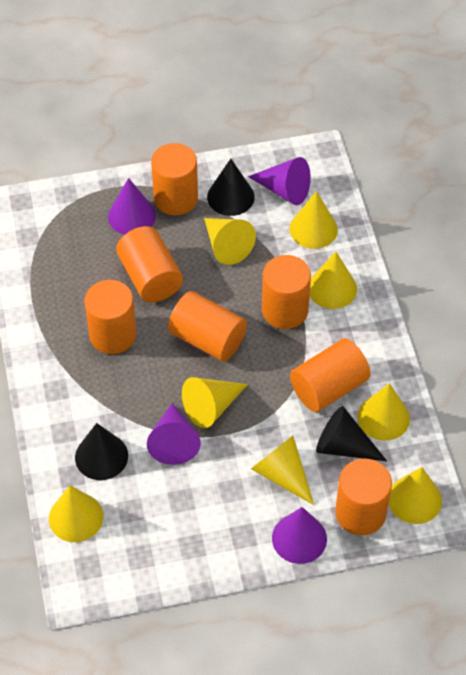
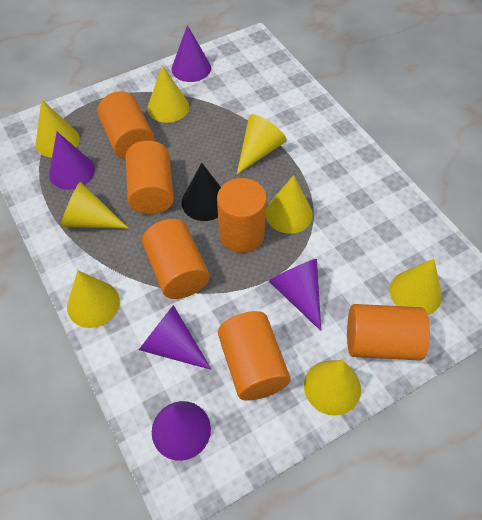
black cone: [75,423,128,480] [207,159,255,216] [316,406,387,461] = 3 -> [182,163,221,221] = 1
orange cylinder: [84,280,137,354] [116,226,183,302] [151,143,198,215] [168,291,247,361] [262,255,311,329] [290,339,371,412] [335,459,392,535] = 7 -> [97,91,155,160] [125,141,174,214] [142,219,210,299] [217,178,267,253] [218,311,291,401] [347,304,430,361] = 6
purple cone: [108,178,156,235] [147,403,201,465] [248,157,311,205] [272,507,327,564] = 4 -> [49,132,95,190] [139,305,212,370] [152,401,211,461] [172,25,211,82] [269,259,321,331] = 5

